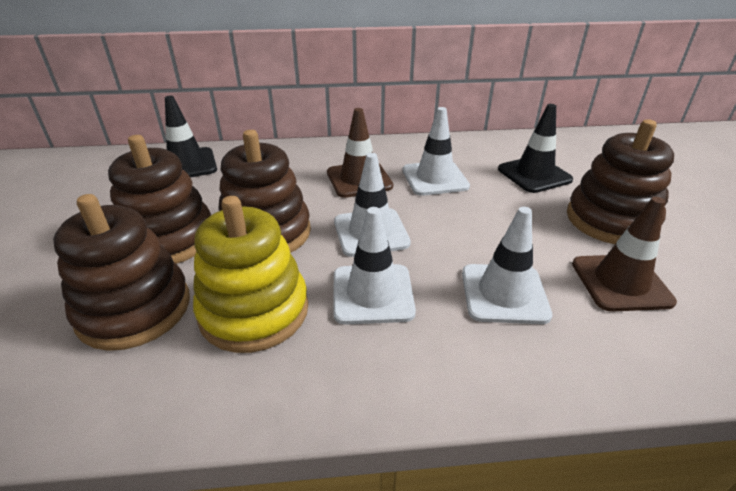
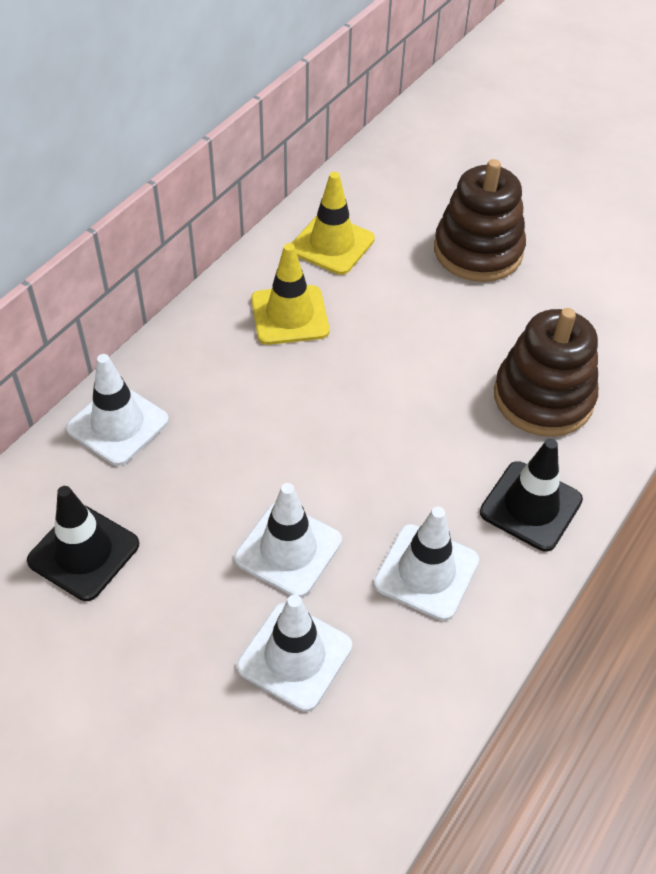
brown stacking toy: [53,194,190,351] [108,135,211,264] [218,130,311,253] [567,119,674,244] = 4 -> [434,159,526,282] [494,308,598,437] = 2
brown traffic cone: [327,108,393,198] [572,197,677,312] = 2 -> none = 0
yellow stacking toy: [193,196,308,353] = 1 -> none = 0
yellow traffic cone: none = 0 -> [251,243,329,345] [291,172,375,275] = 2

